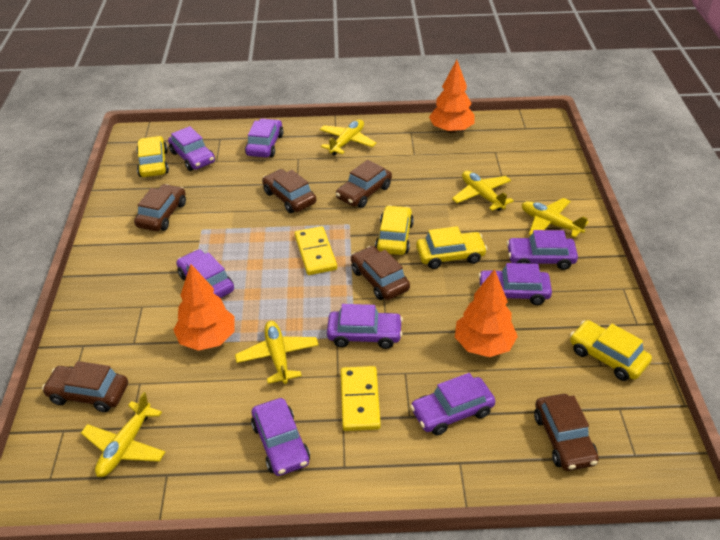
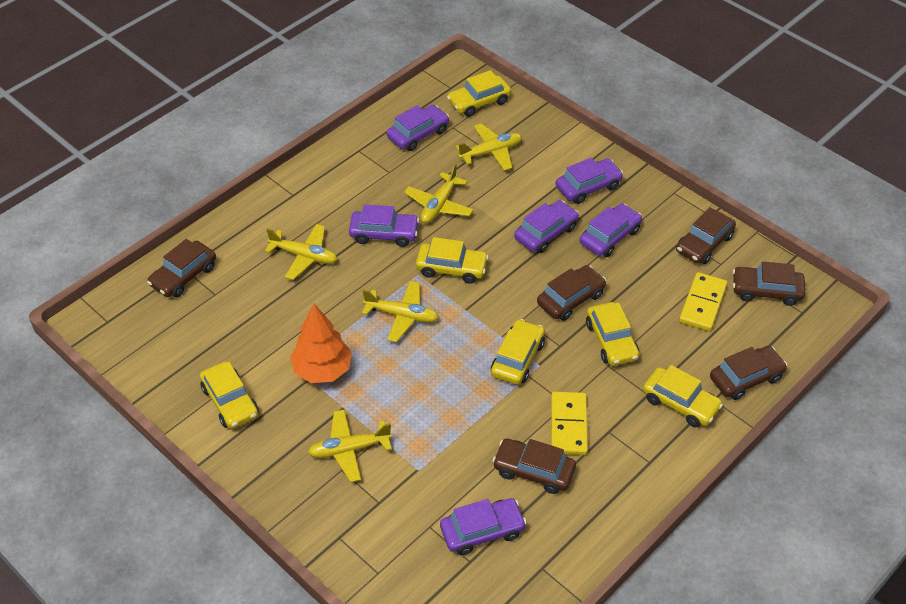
orange tree: [173,264,235,351] [429,60,475,133] [455,269,518,357] = 3 -> [290,304,352,383] = 1
purple car: [168,126,215,171] [176,249,234,298] [245,118,283,158] [251,398,310,476] [327,304,403,349] [410,373,495,435] [478,263,552,305] [507,230,578,270] = 8 -> [349,204,419,247] [386,105,449,151] [440,498,527,555] [514,200,579,253] [556,157,623,204] [580,204,642,257] = 6
yellow car: [137,136,169,177] [375,205,414,255] [416,226,487,269] [570,320,652,381] = 4 -> [200,361,259,429] [416,237,489,283] [447,70,511,117] [491,319,545,385] [586,302,639,366] [643,365,723,427] = 6

